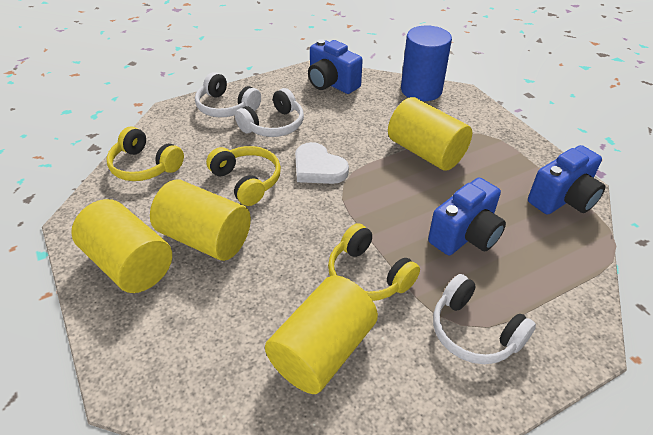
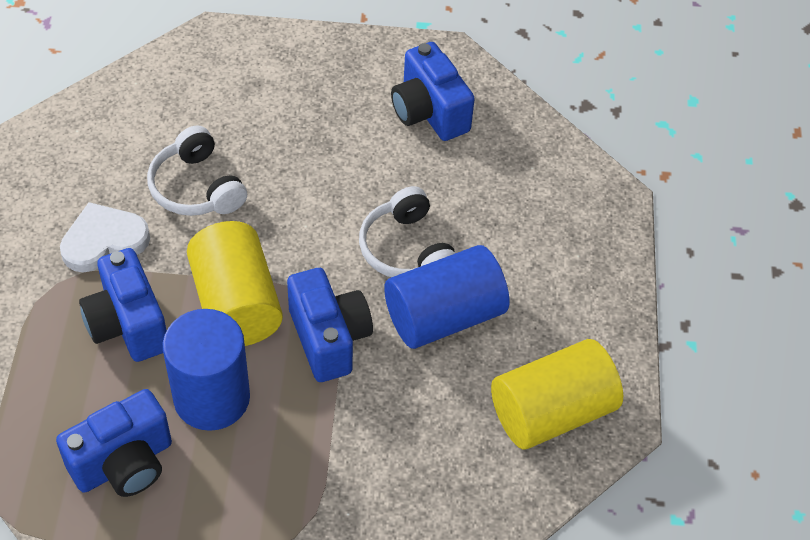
blue camera: [308,39,363,94] [428,177,506,255] [528,145,605,215] = 3 -> [56,389,172,497] [79,248,167,362] [287,268,373,382] [391,42,475,141] = 4
blue cylinder: [401,25,452,101] = 1 -> [163,309,250,431] [384,245,509,349] = 2
white headphones: [195,72,261,117] [235,88,304,137] [433,274,536,364] = 3 -> [147,125,247,216] [359,186,455,277] = 2
yellow cylinder: [71,199,172,293] [150,180,251,261] [265,276,378,394] [388,97,472,171] = 4 -> [187,221,283,346] [491,339,623,449] = 2
yellow headphones: [106,126,184,181] [206,146,281,206] [328,223,420,301] = 3 -> none = 0

